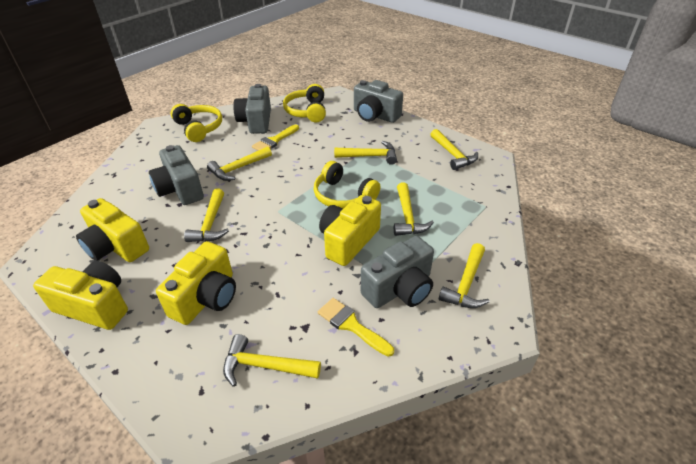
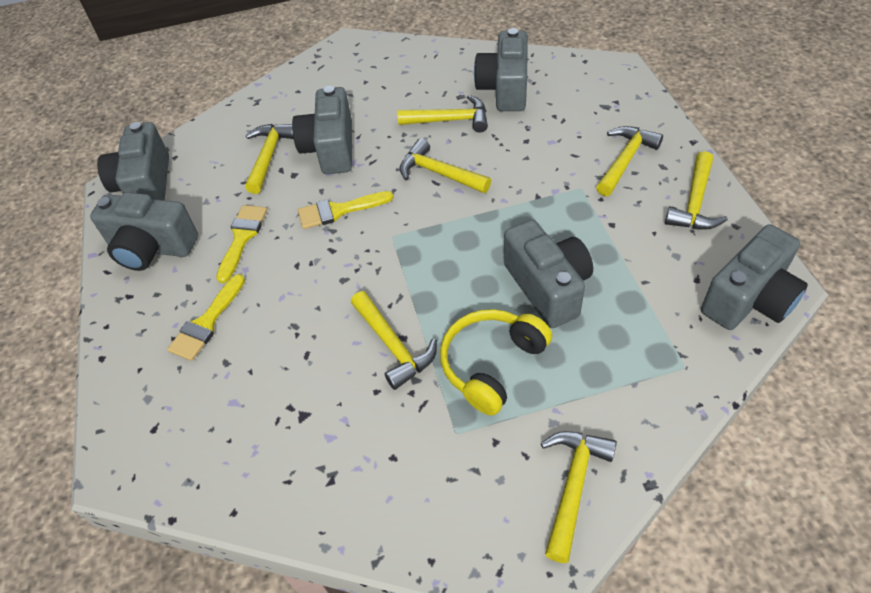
grey camera: [149,145,204,205] [233,84,271,134] [354,80,403,123] [361,236,434,308] = 4 -> [90,192,198,271] [97,122,169,200] [292,86,352,174] [474,28,528,111] [504,220,593,328] [701,224,808,330] = 6
yellow brush: [252,124,299,151] [318,298,394,357] = 2 -> [167,274,245,361] [216,205,267,283] [298,191,393,229] = 3
yellow camera: [33,261,128,330] [76,198,149,262] [156,241,236,325] [319,195,381,266] = 4 -> none = 0
yellow headphones: [171,104,222,142] [283,84,326,122] [313,161,380,209] = 3 -> [440,309,552,416] = 1

